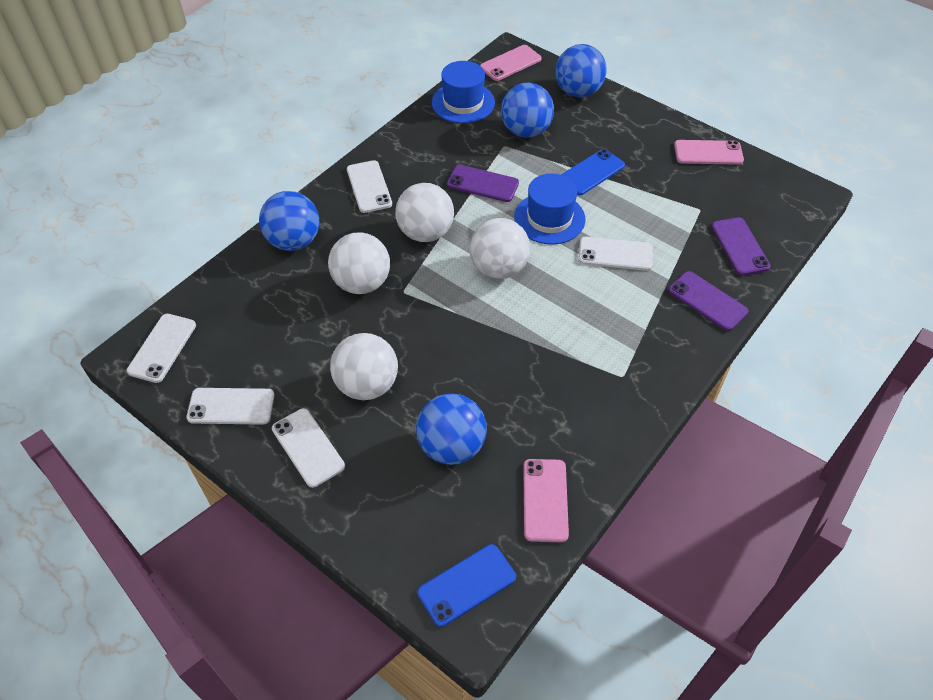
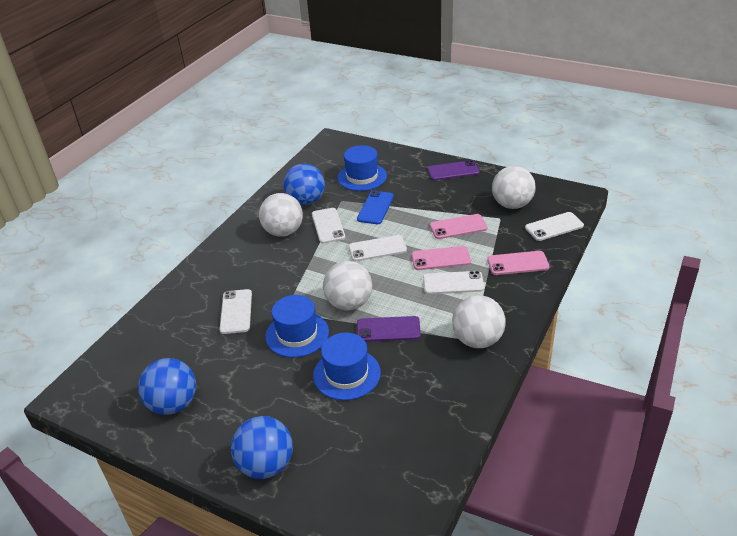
blue ball: [259,191,319,251] [416,394,487,465] [501,83,554,138] [555,44,607,97] = 4 -> [138,358,196,415] [231,416,293,479] [283,164,325,205] = 3
blue hat: [432,61,495,123] [514,173,585,244] = 2 -> [265,295,329,357] [313,333,381,400] [337,145,387,191] = 3
blue phone: [417,544,516,627] [561,149,625,195] = 2 -> [357,191,394,224] = 1
purple phone: [447,165,519,202] [668,271,748,331] [711,217,771,275] = 3 -> [357,316,421,342] [428,160,480,180] = 2

